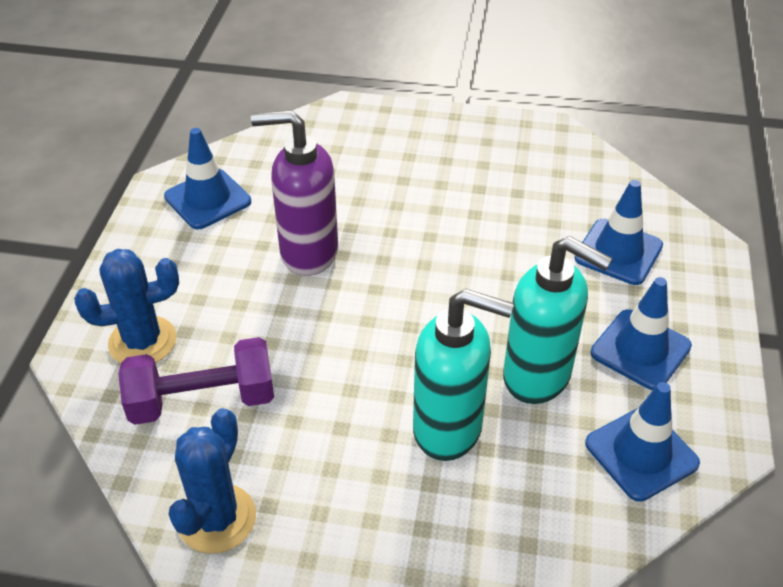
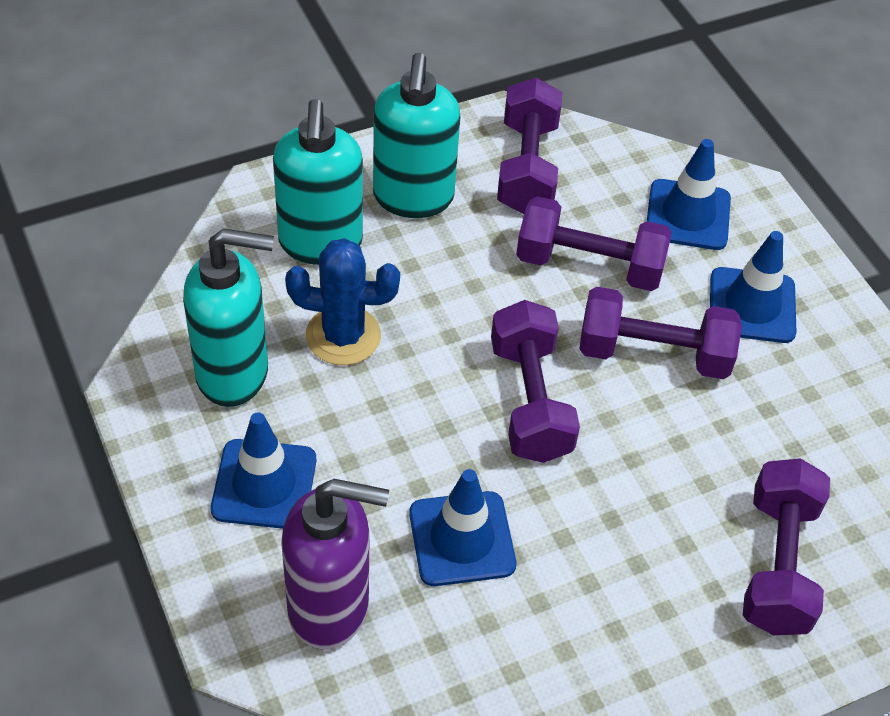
blue cactus: [74,249,179,363] [169,408,256,553] = 2 -> [285,238,400,365] = 1
purple dumbbell: [118,337,274,425] = 1 -> [491,300,580,463] [497,78,562,214] [516,196,672,291] [579,287,742,379] [743,458,830,635] = 5
turquoise soap dispenser: [413,289,514,461] [503,236,613,404] = 2 -> [183,228,274,407] [273,99,363,265] [373,53,460,218] = 3

